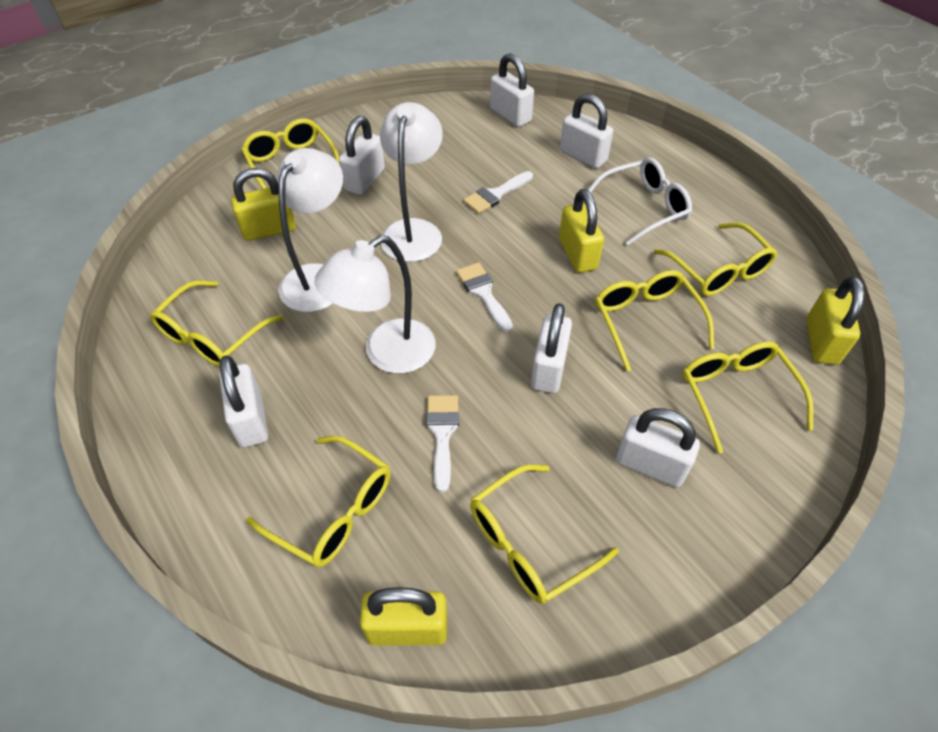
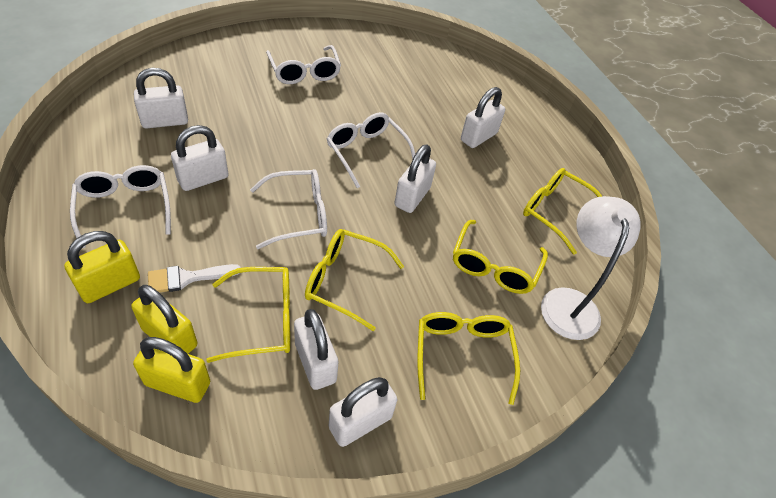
white brush: [426,395,459,492] [456,262,513,332] [463,171,533,214] = 3 -> [148,264,240,293] = 1
white glasses: [588,157,692,246] = 1 -> [70,165,171,248] [250,169,327,249] [266,45,341,84] [327,112,415,188] = 4
white lamp: [277,148,343,312] [315,235,435,374] [380,102,443,262] = 3 -> [541,196,641,340] = 1
yellow glasses: [150,280,283,367] [241,118,339,189] [246,436,391,567] [470,464,619,604] [596,270,714,372] [654,222,778,296] [682,341,813,454] = 7 -> [206,267,290,363] [305,229,404,331] [417,312,520,405] [453,220,548,294] [523,168,602,255] = 5
yellow padlock: [231,168,296,241] [360,587,447,645] [559,189,604,273] [806,276,865,365] = 4 -> [64,231,140,303] [131,285,198,354] [133,337,210,403] = 3

